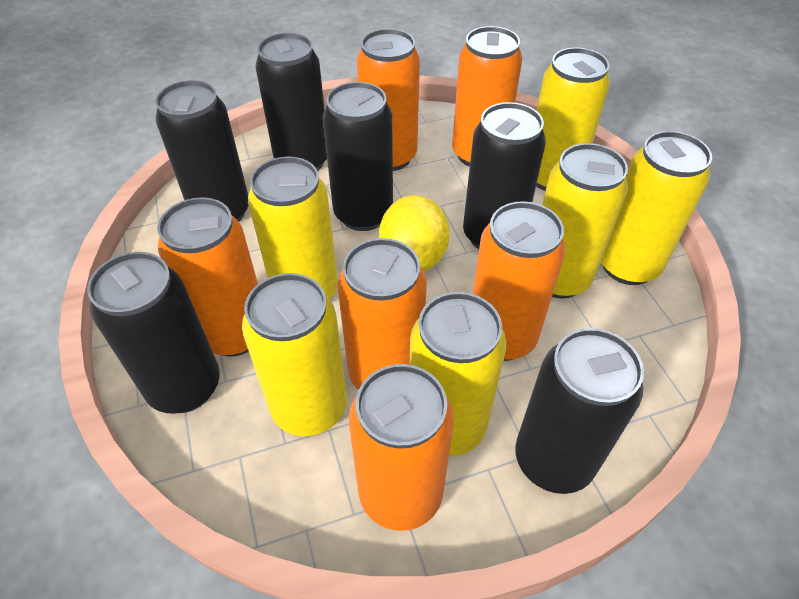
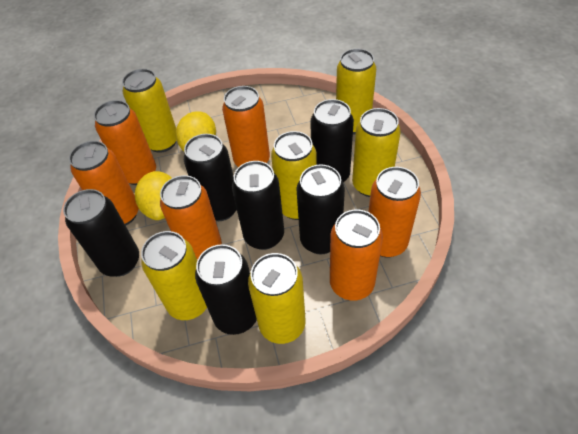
yellow lemon: [379,195,450,272] = 1 -> [135,171,172,220] [176,111,216,151] = 2

